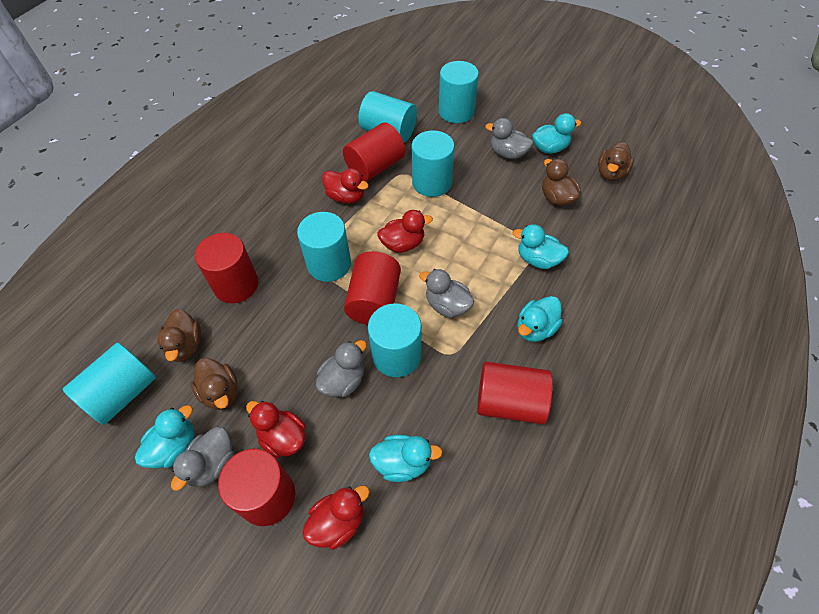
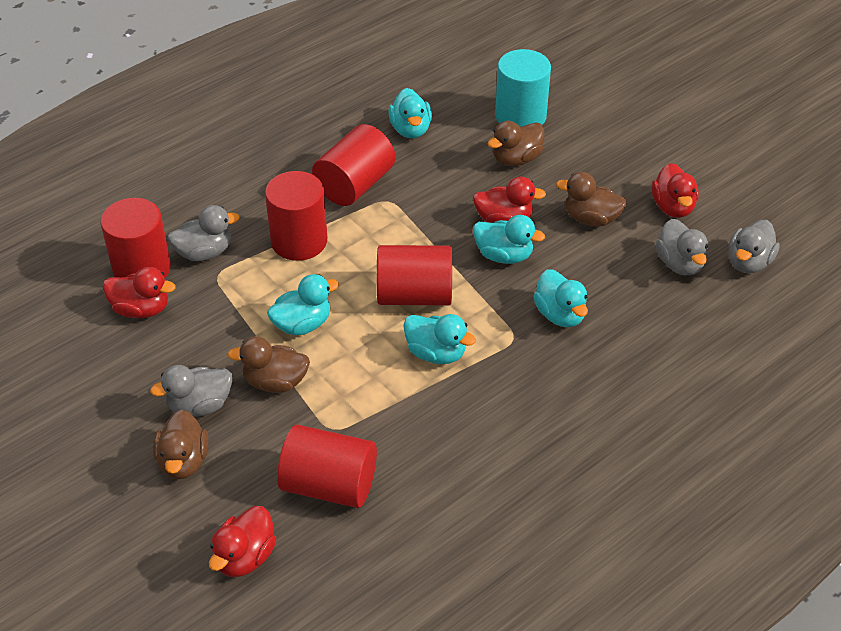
turquoise cylinder: [63,343,156,425] [297,212,351,282] [358,91,417,143] [368,303,422,377] [412,130,455,197] [439,61,479,123] = 6 -> [495,49,551,127] = 1

